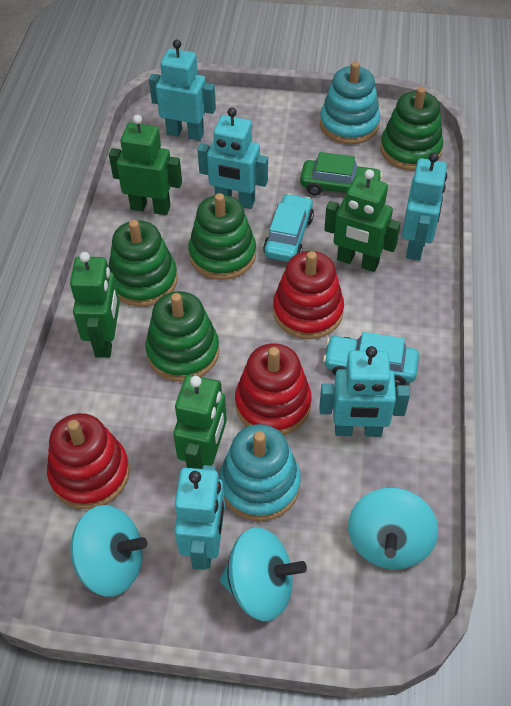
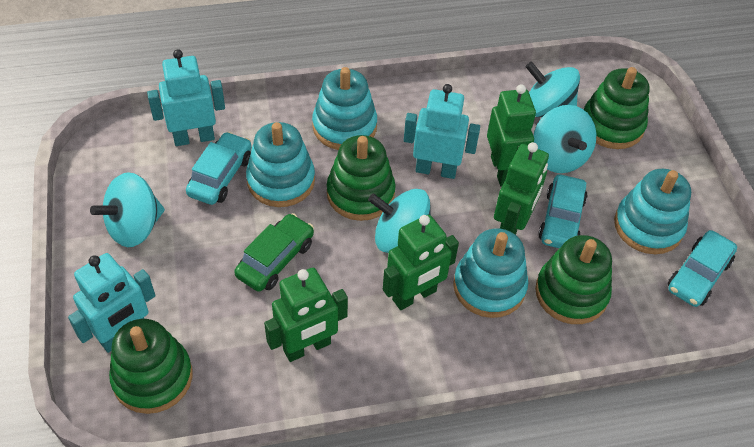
red stacking toy: [47,413,130,509] [235,343,311,435] [273,251,344,339] = 3 -> none = 0
turquoise car: [263,193,314,262] [323,332,419,387] = 2 -> [186,132,251,205] [538,175,588,248] [668,230,737,307] = 3
turquoise robot: [149,40,216,141] [174,465,225,570] [198,107,268,209] [320,346,410,437] [402,153,447,260] = 5 -> [68,253,156,353] [147,49,225,146] [404,84,480,179] = 3
turquoise spinning top: [71,505,147,597] [220,527,307,621] [348,487,438,570] = 3 -> [90,172,165,247] [368,189,431,253] [525,62,580,117] [533,105,596,173] = 4
turquoise stacking toy: [219,424,301,521] [320,62,380,144] = 2 -> [246,122,315,207] [312,67,377,150] [453,228,528,318] [614,169,691,254] = 4

